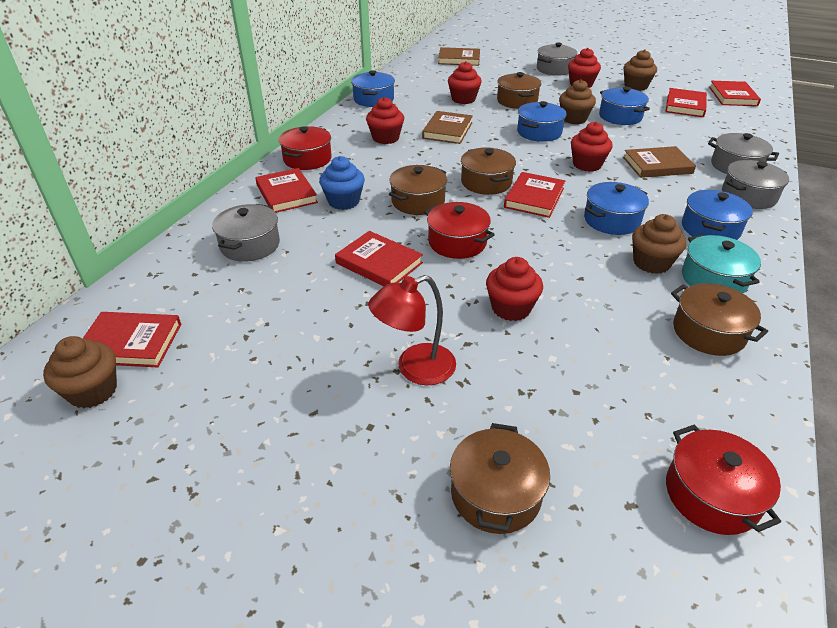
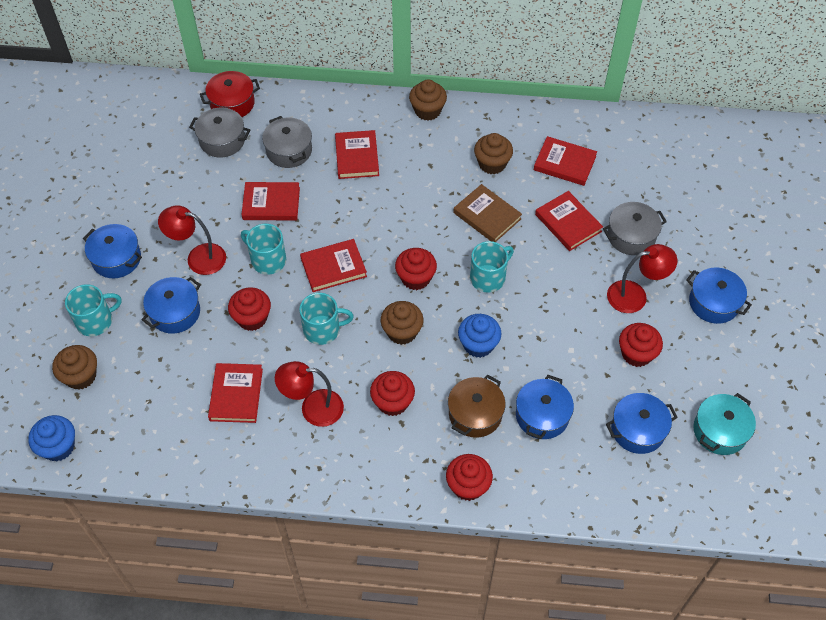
blue cupcake: [319,156,365,210] = 1 -> [28,415,75,461] [458,314,501,358] = 2
brown book: [422,111,473,144] [438,47,480,66] [623,146,696,178] = 3 -> [453,184,522,242] = 1
brown pot: [389,165,447,215] [450,423,550,534] [461,148,516,195] [497,72,541,109] [671,283,768,356] = 5 -> [448,375,506,438] = 1
grey pot: [212,204,280,262] [537,42,577,76] [708,133,779,174] [722,160,789,209] = 4 -> [189,108,250,158] [262,116,312,168] [603,202,667,255] = 3
red lamp: [368,275,456,385] = 1 -> [158,205,226,275] [275,361,344,427] [607,244,677,313] = 3
red pot: [279,126,332,170] [424,202,495,259] [666,425,781,535] = 3 -> [200,71,260,117] = 1
turquoise mug: none = 0 -> [65,284,122,336] [241,224,286,275] [299,293,354,345] [470,241,514,293] = 4

